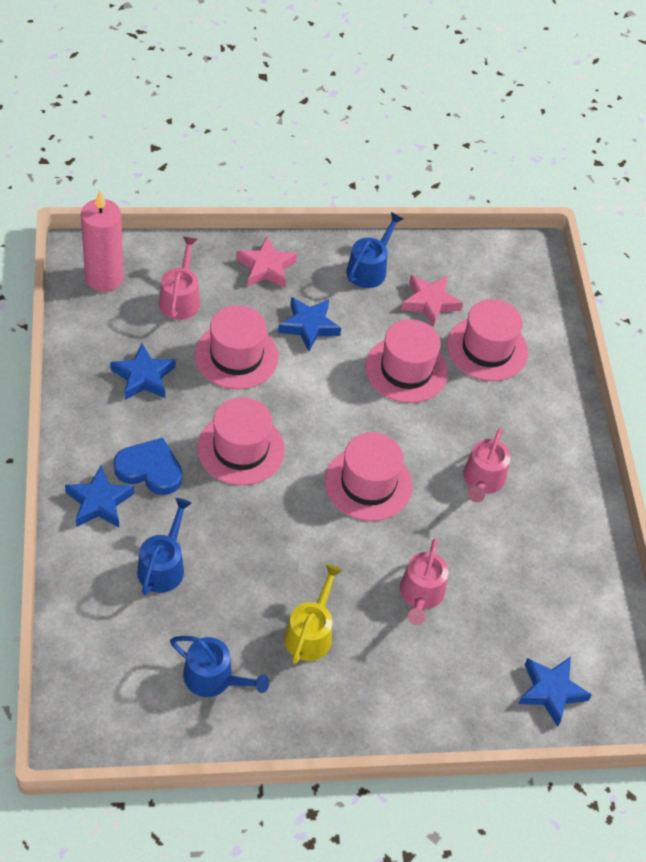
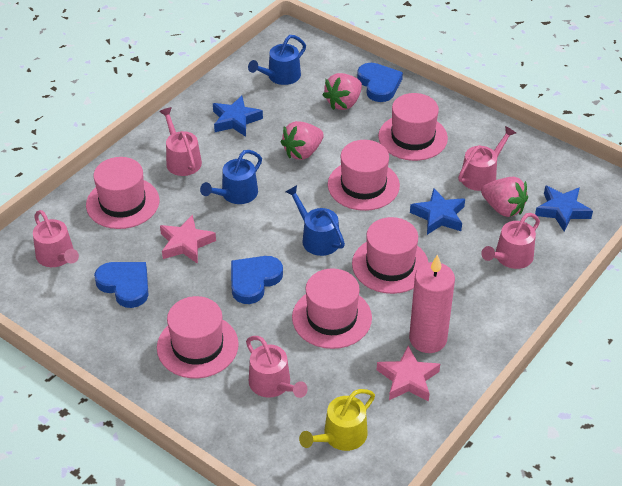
blue heart: [113,438,182,495] = 1 -> [94,262,149,308] [231,256,283,304] [357,63,403,102] = 3
blue star: [65,466,134,528] [110,343,175,400] [278,297,341,351] [518,657,592,727] = 4 -> [213,96,263,137] [410,188,465,235] [535,185,593,231] = 3
pink hat: [195,305,278,389] [197,397,285,485] [325,432,412,521] [365,319,448,403] [447,299,528,381] = 5 -> [86,157,159,229] [157,296,239,378] [292,268,372,349] [328,140,400,211] [352,217,429,294] [378,93,448,161] = 6
pink strawberry: none = 0 -> [281,121,324,160] [323,73,362,110] [481,177,528,217] = 3
pink watering can: [159,236,200,320] [400,538,449,625] [463,428,511,503] = 3 -> [33,210,79,267] [159,107,202,176] [246,336,308,398] [458,126,516,191] [481,213,540,269] = 5

